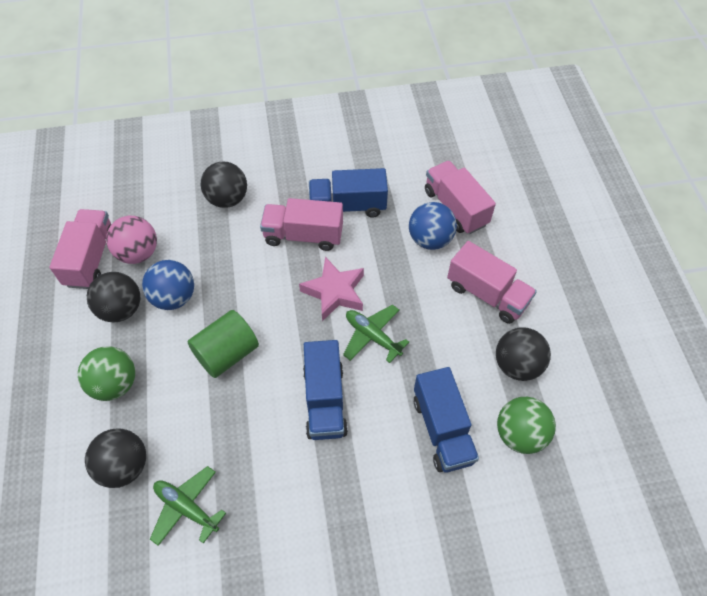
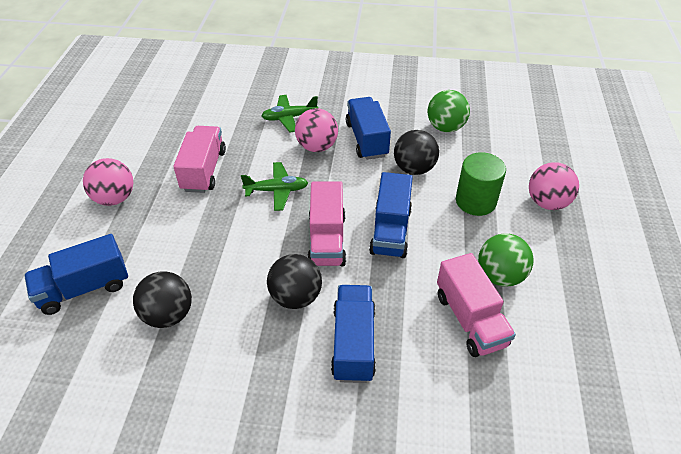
black ball: [85,428,146,488] [87,272,141,322] [201,161,247,208] [496,327,551,381] = 4 -> [133,272,192,328] [267,254,322,309] [394,130,439,175] = 3
blue ball: [142,260,194,310] [409,202,457,250] = 2 -> none = 0
blue truck: [303,340,348,440] [309,168,388,218] [414,367,479,472] = 3 -> [24,234,128,315] [331,285,376,383] [346,97,391,160] [369,172,413,258] = 4
pink ball: [106,216,157,264] = 1 -> [83,158,133,206] [295,108,338,152] [529,162,579,210] = 3
pink star: [299,257,364,321] = 1 -> none = 0
pink truck: [49,209,111,289] [260,198,343,251] [425,161,496,234] [447,241,537,324] = 4 -> [173,126,226,193] [307,181,346,266] [437,253,516,357] = 3

